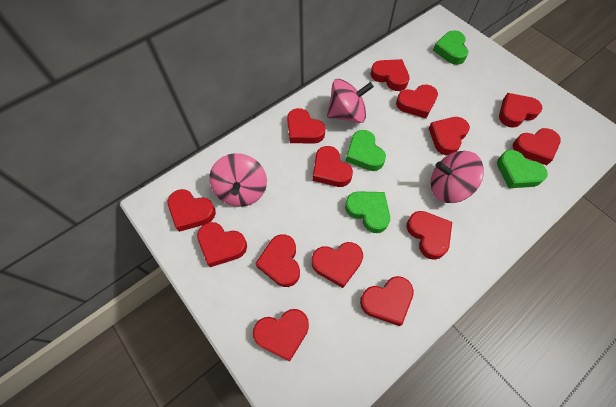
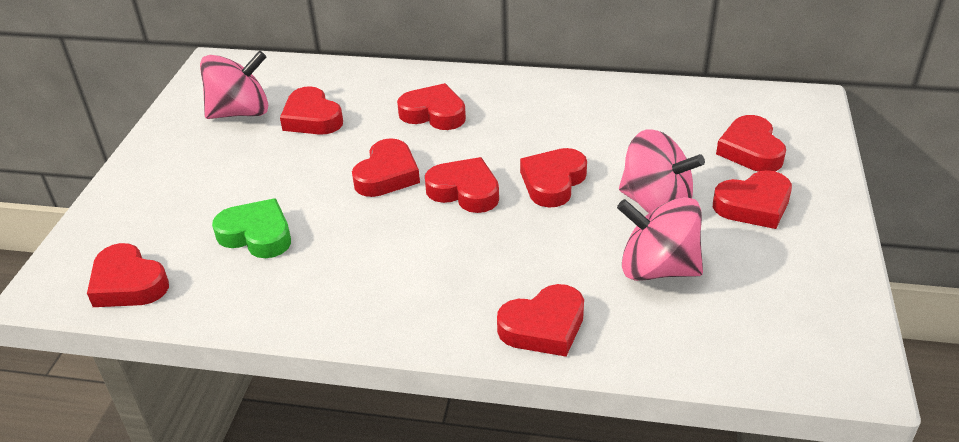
green heart: [345,191,390,233] [346,130,386,171] [433,30,468,65] [497,150,548,188] = 4 -> [212,198,291,258] = 1
red heart: [168,189,216,232] [197,222,247,267] [253,309,309,361] [255,234,300,287] [287,108,325,144] [312,242,363,288] [313,146,353,187] [360,276,414,326] [371,59,410,91] [396,84,438,118] [407,211,452,260] [429,117,470,155] [499,93,542,128] [513,128,561,165] = 14 -> [87,243,169,307] [280,86,343,135] [352,138,420,197] [397,83,466,130] [425,157,499,213] [497,284,584,357] [520,148,587,207] [713,170,792,229] [716,115,786,172] = 9

